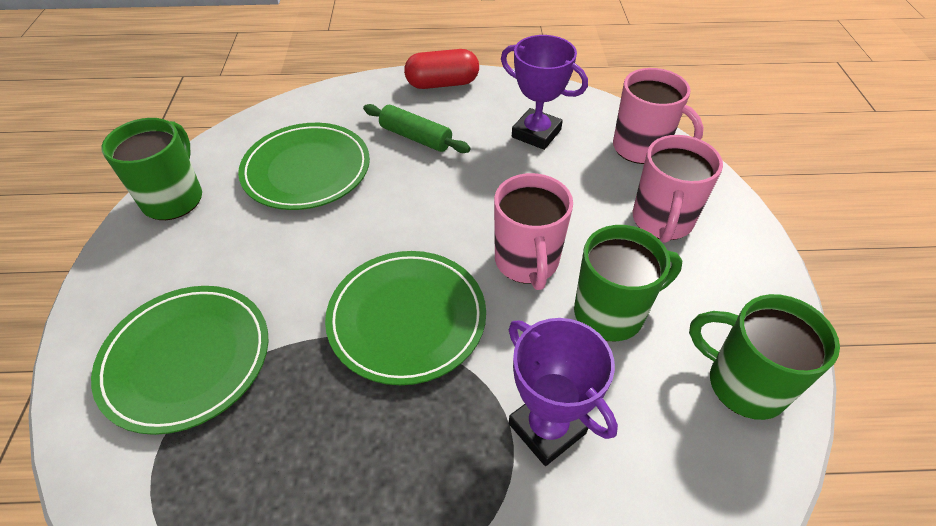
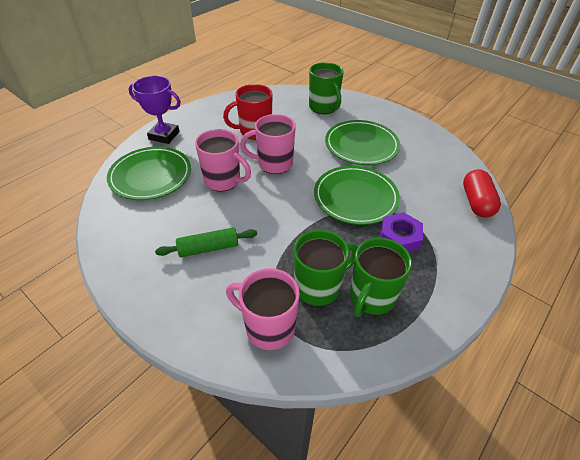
purple nut: none = 0 -> [380,212,423,252] = 1
purple trophy: [501,35,588,150] [509,318,618,466] = 2 -> [129,76,181,144] = 1
red mug: none = 0 -> [223,84,273,140] = 1

